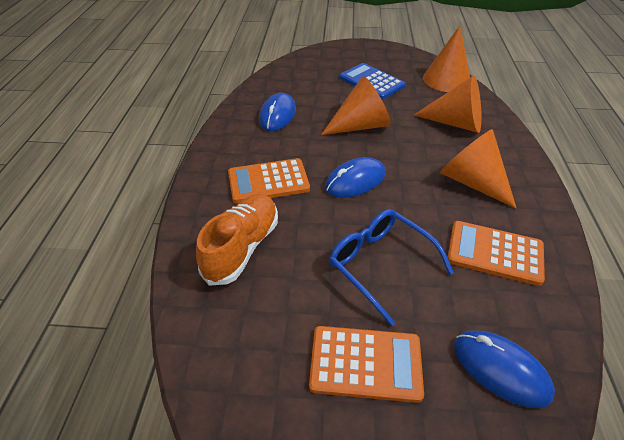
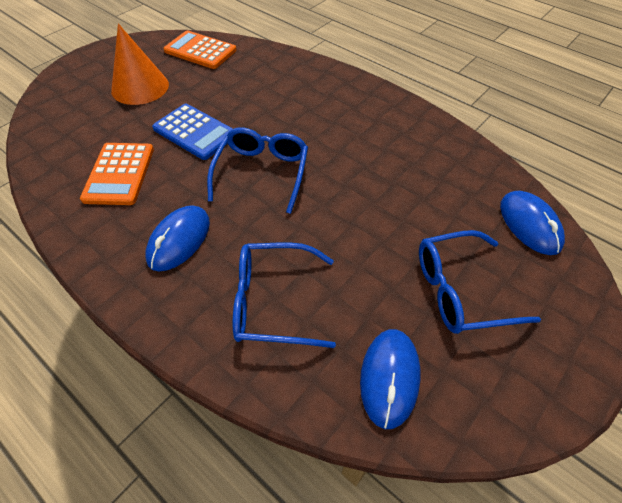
blue glasses: [329,209,454,327] = 1 -> [207,127,308,214] [233,243,336,348] [419,230,541,334] = 3
orange calculator: [228,158,310,203] [309,326,424,403] [448,221,545,286] = 3 -> [80,143,154,205] [163,30,237,69] = 2
orange cone: [321,76,391,135] [414,75,482,133] [423,26,470,92] [440,129,516,208] = 4 -> [111,23,169,105] = 1
orange shoe: [196,194,278,286] = 1 -> none = 0

